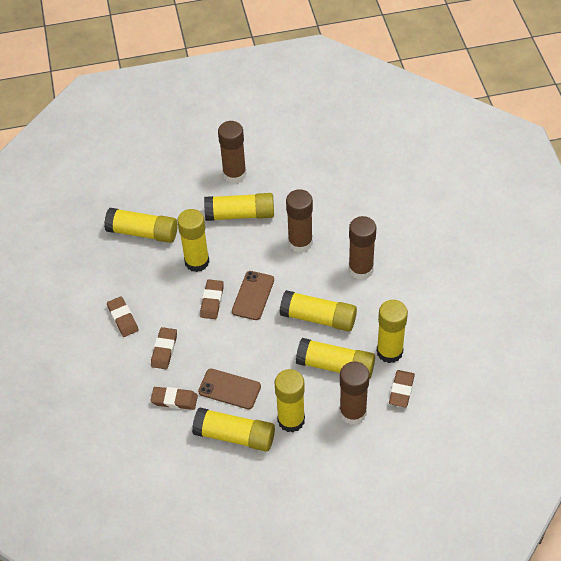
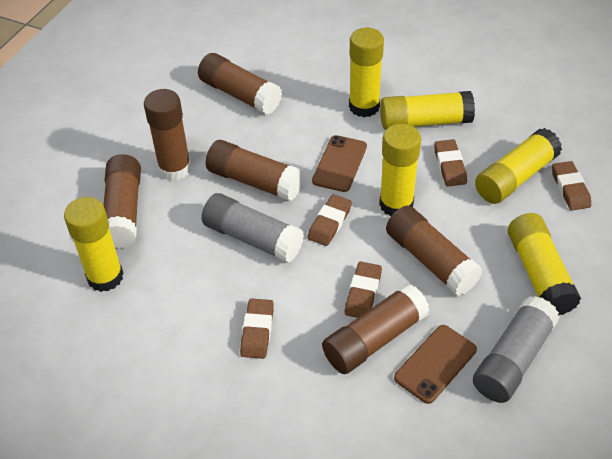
brown glue stick: [218,121,247,184] [286,189,313,253] [340,361,370,425] [349,216,377,280] = 4 -> [104,154,141,248] [144,89,191,181] [198,53,282,115] [206,140,303,201] [322,283,430,374] [386,206,483,296] = 6
grey glue stick: none = 0 -> [202,193,304,263] [473,296,560,403] = 2
yellow glue stick: [104,208,177,243] [177,209,210,272] [192,407,275,451] [204,193,274,221] [274,369,305,432] [280,290,357,332] [296,338,375,380] [377,300,408,363] = 8 -> [64,197,123,292] [349,28,384,117] [379,124,421,216] [380,91,475,130] [475,128,562,204] [508,213,581,315] = 6

